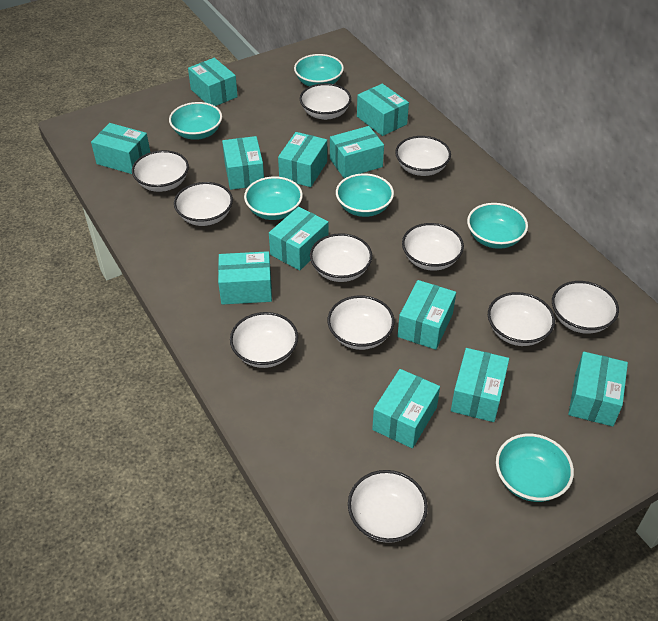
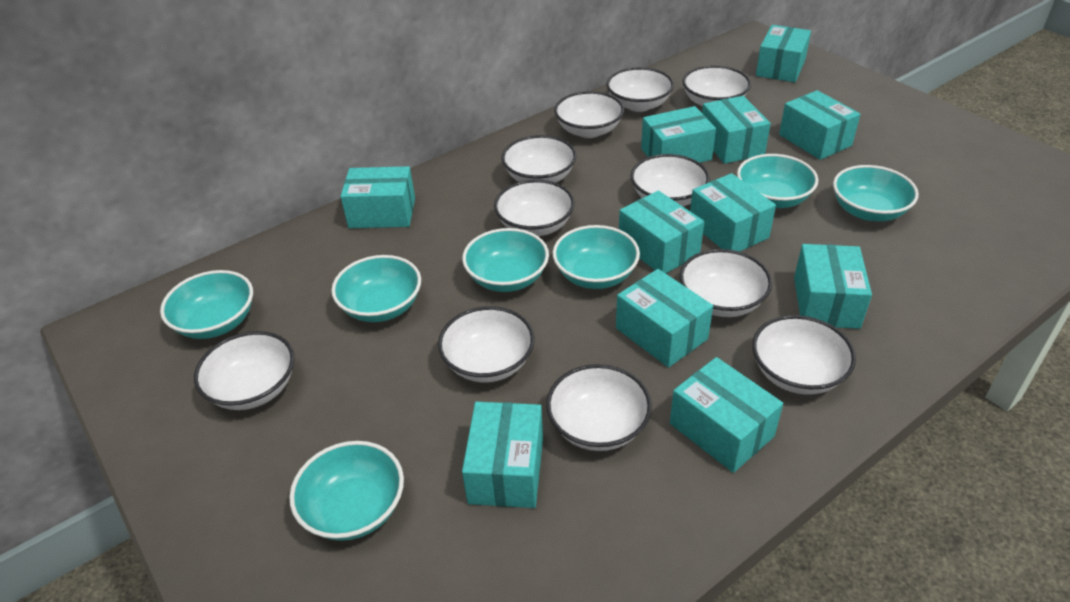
turquoise bowl: [169,102,222,140] [244,176,303,220] [294,54,344,87] [336,173,394,217] [467,203,528,249] [496,434,574,502] = 6 -> [160,270,253,339] [289,441,404,541] [331,255,421,322] [462,228,549,292] [553,225,640,289] [737,154,818,208] [833,165,919,221] = 7
turquoise box: [91,123,150,174] [188,58,238,106] [218,251,272,305] [222,136,264,190] [269,207,329,270] [278,132,327,187] [330,126,384,178] [357,84,409,136] [372,369,440,448] [397,280,456,350] [451,348,509,422] [568,352,628,427] = 12 -> [340,166,415,228] [462,402,543,508] [616,269,713,367] [619,190,704,274] [641,106,716,163] [670,357,783,473] [690,173,776,252] [702,96,771,164] [756,25,811,82] [779,90,861,160] [794,244,872,329] = 11

